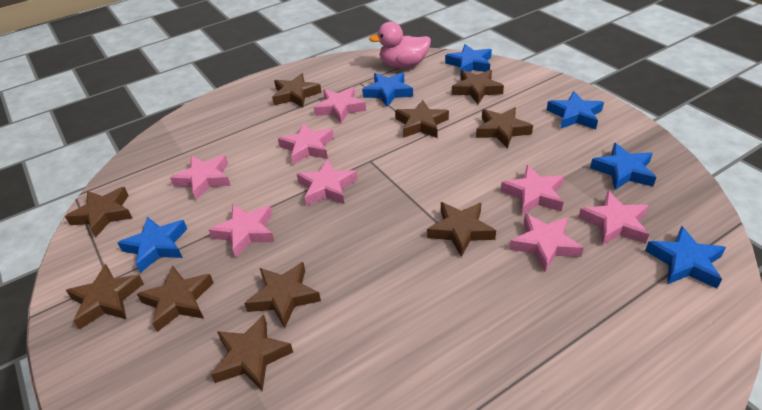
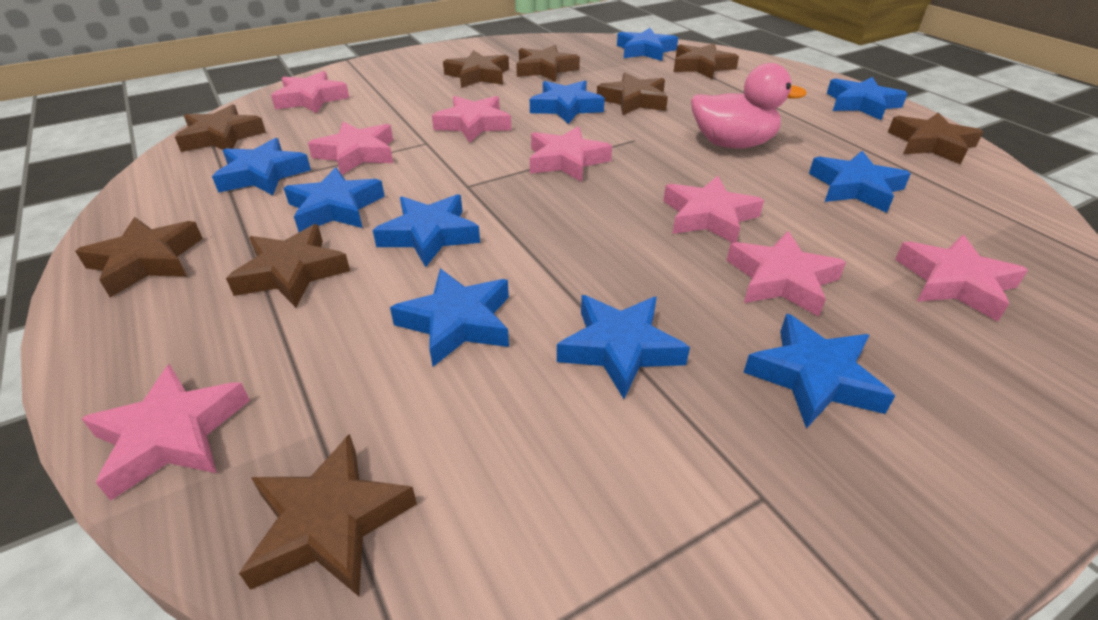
blue star: [118,217,187,273] [362,72,413,107] [445,44,492,76] [547,91,604,129] [590,143,657,190] [645,226,726,289] = 6 -> [212,138,311,195] [284,167,385,232] [373,194,480,267] [390,269,509,367] [530,80,605,124] [557,295,690,399] [617,28,678,61] [743,313,895,429] [809,151,911,213] [827,77,908,120] = 10
brown star: [65,187,132,238] [66,264,144,330] [137,265,214,332] [211,314,293,392] [244,262,321,328] [272,73,322,108] [395,100,449,138] [427,202,496,257] [452,70,504,104] [476,107,533,148] = 10 -> [75,217,203,297] [175,104,266,152] [226,224,350,307] [239,434,417,596] [443,50,509,88] [516,45,580,82] [597,72,668,115] [674,43,739,79] [888,112,983,165] = 9

